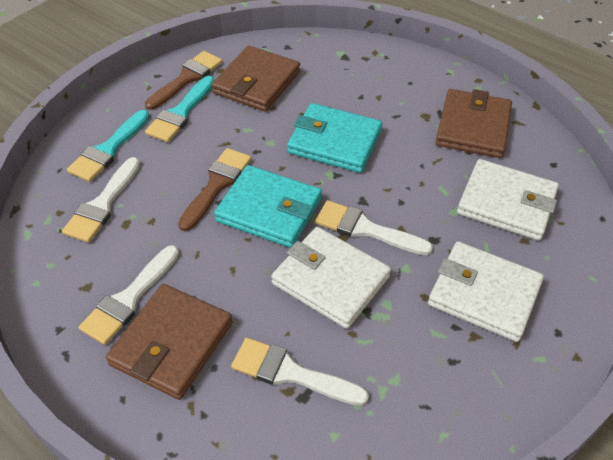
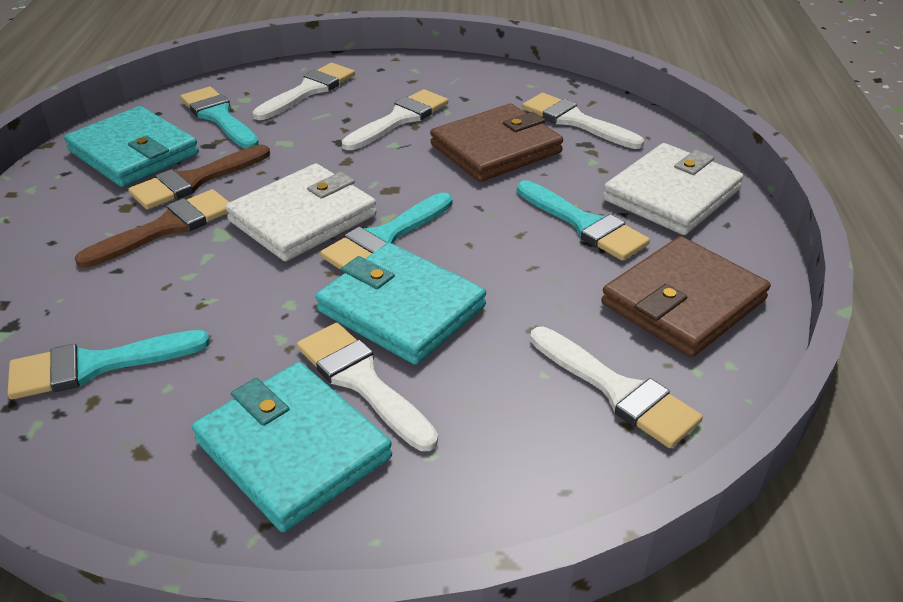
brown wallet: [106,284,233,400] [212,46,300,112] [435,89,512,158] = 3 -> [430,104,563,182] [601,236,771,357] = 2
turquoise brush: [67,110,149,182] [145,76,214,142] = 2 -> [8,330,210,399] [180,87,259,149] [320,193,452,270] [517,180,650,261] = 4
turquoise wallet: [214,165,322,248] [287,103,382,173] = 2 -> [64,106,199,187] [192,362,392,532] [316,243,486,365] = 3
white brush: [62,157,140,243] [79,245,179,345] [231,337,369,406] [315,200,433,255] = 4 -> [253,63,355,120] [297,323,438,451] [342,89,448,150] [522,93,644,149] [530,327,703,448] = 5
white wallet: [271,227,391,329] [428,241,544,342] [457,159,559,241] = 3 -> [225,164,377,261] [603,143,744,235] = 2

